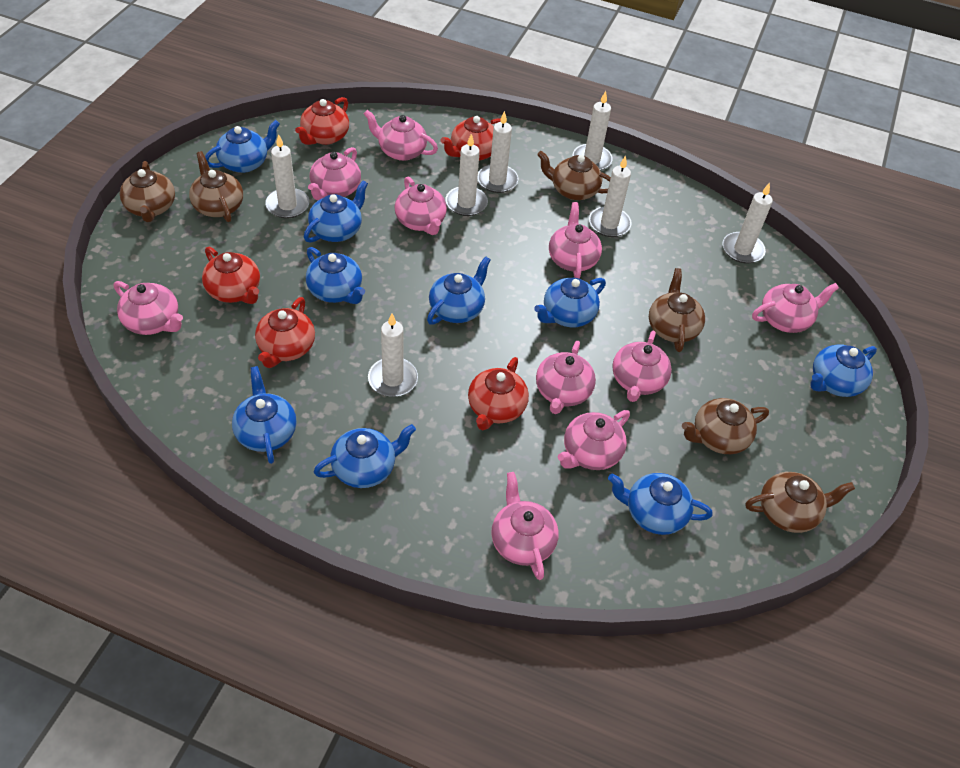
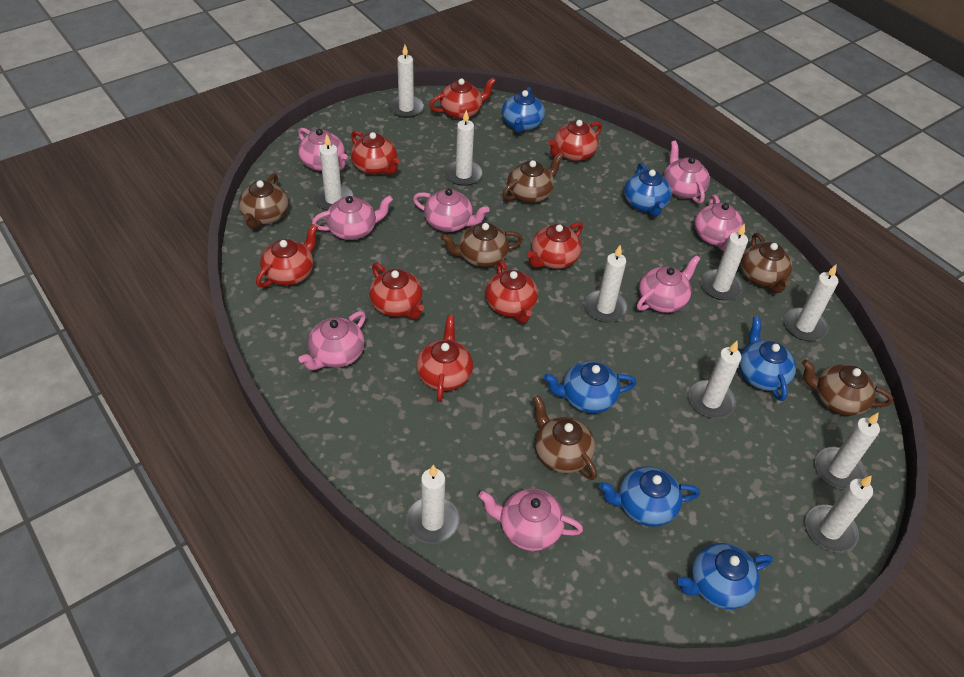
blue teapot: [205,120,280,173] [232,366,297,464] [304,180,368,243] [306,247,365,304] [314,424,416,488] [427,256,491,325] [534,278,606,327] [608,473,713,535] [810,344,877,397] = 9 -> [502,87,545,133] [544,361,637,413] [599,466,700,527] [624,163,671,216] [677,543,773,609] [739,316,796,401] = 6
pink teapot: [114,281,183,335] [308,147,361,200] [364,110,438,161] [395,176,447,235] [491,472,559,580] [536,341,596,414] [549,202,602,279] [558,410,630,470] [612,331,672,402] [752,283,839,333] = 10 -> [298,128,348,171] [299,311,366,370] [312,195,393,240] [413,188,489,232] [478,488,583,551] [637,255,700,313] [663,141,710,204] [694,195,744,251] = 8
red teapot: [202,247,260,304] [255,297,315,368] [295,97,349,145] [441,116,501,161] [468,357,529,430] = 5 -> [256,224,318,288] [351,131,400,175] [369,263,424,319] [416,315,473,402] [429,78,496,119] [485,260,538,323] [527,222,583,269] [548,120,602,161] = 8
white candle: [265,134,309,218] [368,313,418,397] [446,134,488,216] [477,111,518,193] [573,91,613,171] [589,155,632,237] [723,183,773,264] = 7 -> [313,134,354,211] [388,45,424,118] [406,465,460,544] [445,110,483,186] [584,245,628,323] [689,341,741,418] [701,223,748,300] [784,265,838,341] [805,476,873,552] [815,413,880,490] = 10

